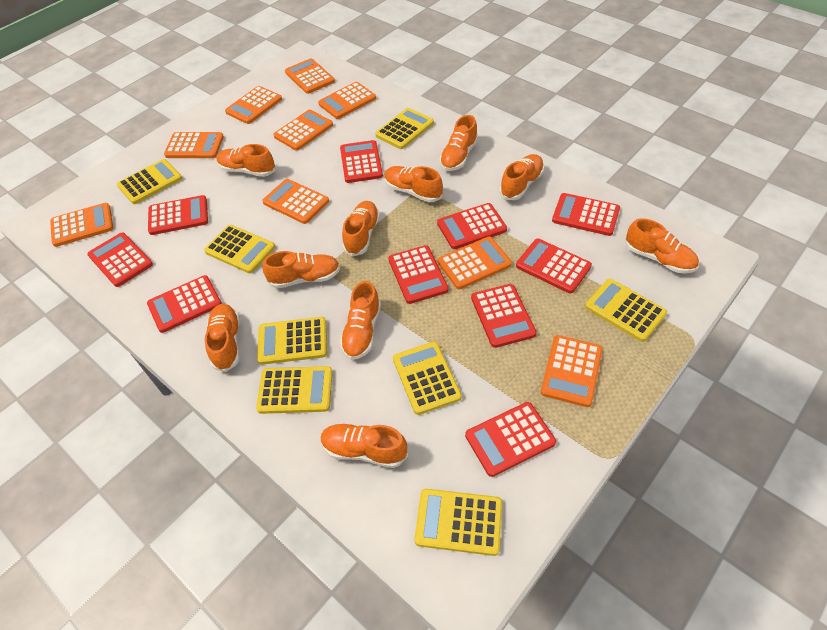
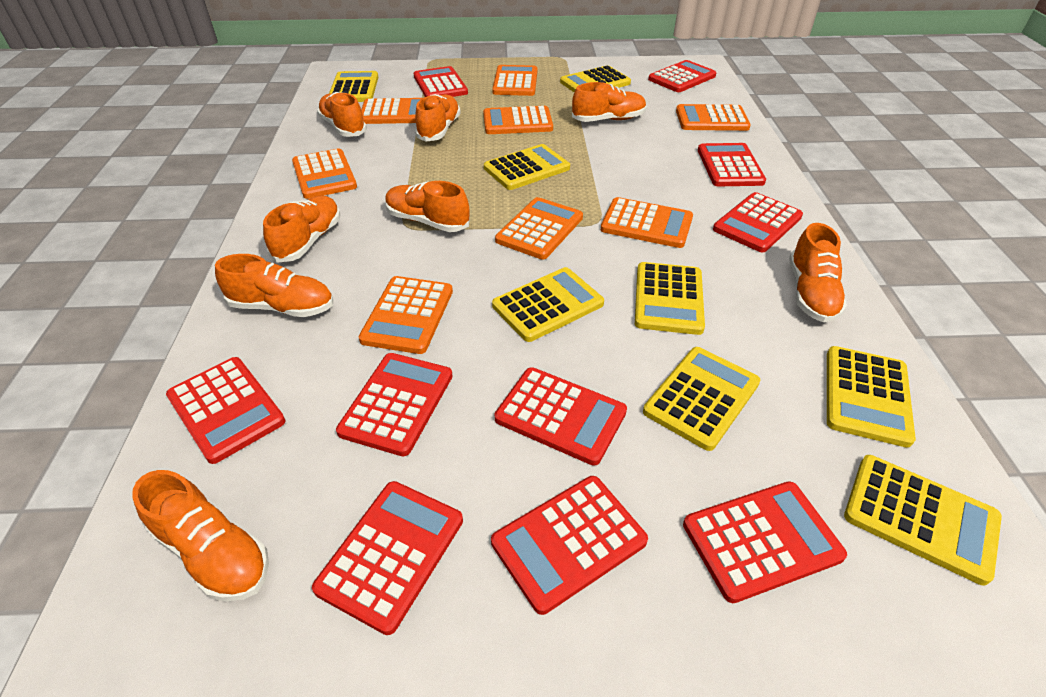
orange calculator: [50,203,113,247] [164,132,224,158] [225,86,282,124] [262,179,329,224] [273,109,333,151] [285,58,335,94] [318,82,376,119] [438,237,512,289] [541,335,602,407] = 9 -> [292,148,357,199] [359,276,453,354] [361,98,422,124] [483,106,553,134] [492,65,538,96] [495,197,583,259] [601,197,693,248] [676,104,751,131] = 8
orange shoe: [205,304,240,372] [217,144,275,177] [262,251,340,288] [321,424,408,468] [340,281,381,360] [342,201,380,257] [384,166,443,202] [440,115,478,171] [499,154,544,200] [625,218,699,273] = 10 -> [132,470,269,601] [215,254,333,317] [263,196,340,263] [317,92,367,137] [385,181,470,232] [415,94,461,142] [572,82,646,122] [789,223,847,322] = 8

